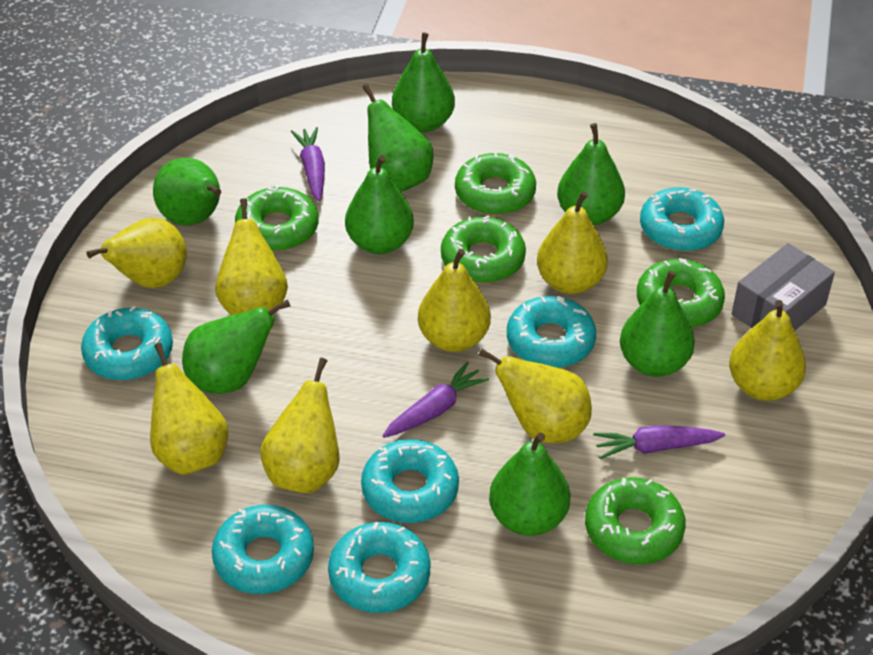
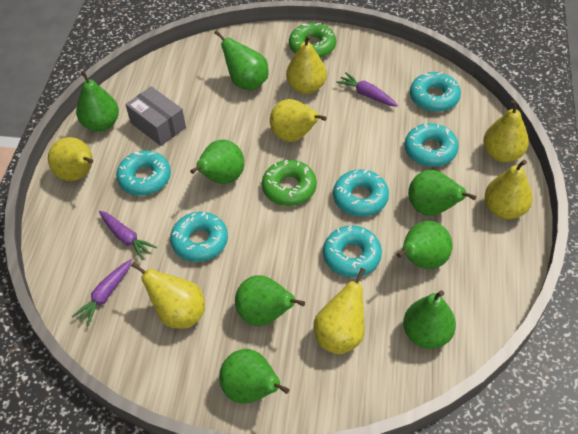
green donut: [235,184,319,251] [441,215,526,283] [455,153,536,215] [585,477,686,564] [637,258,725,328] = 5 -> [262,159,317,206] [289,23,336,58] = 2
yellow pear: [86,218,187,288] [150,343,228,475] [215,198,288,315] [260,358,340,493] [418,249,491,352] [479,348,592,443] [537,191,608,294] [729,300,806,401] = 8 -> [48,137,93,181] [131,262,205,329] [270,99,327,142] [286,35,327,94] [313,268,366,354] [483,100,529,163] [485,160,533,219] = 7

